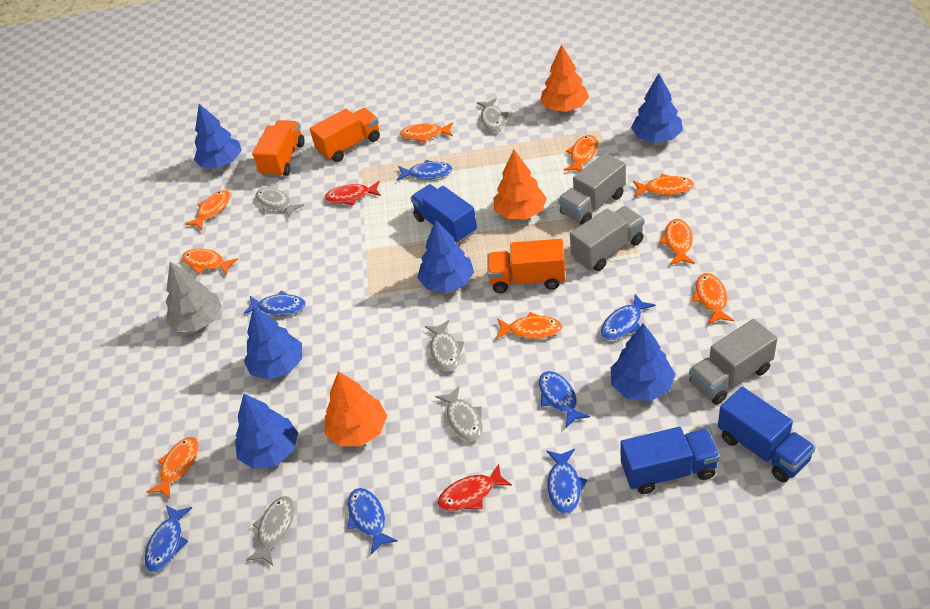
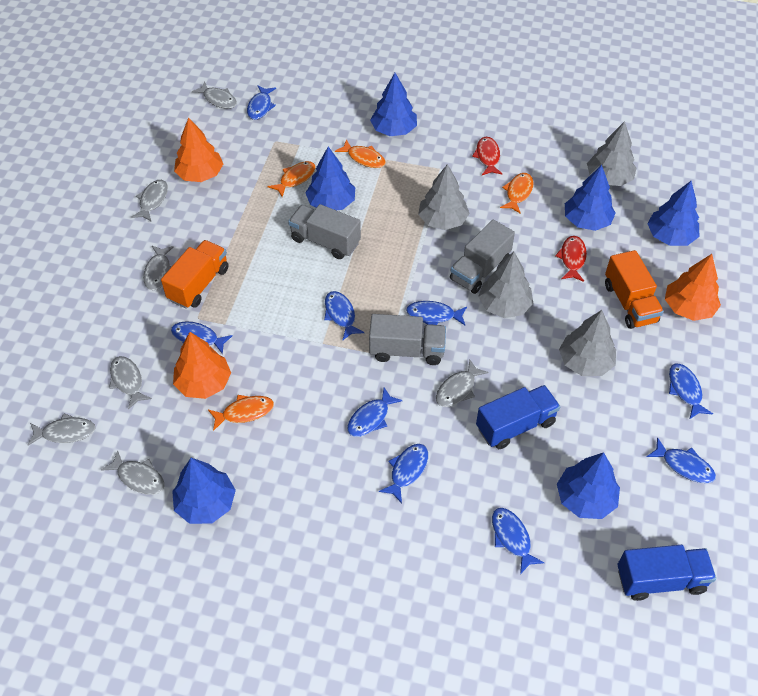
blue fish: [145,505,192,573] [243,291,306,316] [348,488,398,554] [397,160,453,181] [539,371,590,428] [547,449,587,514] [601,294,656,340] = 7 -> [171,321,233,354] [247,85,276,120] [324,291,364,341] [347,388,403,437] [379,444,428,503] [406,301,467,325] [492,508,545,574] [647,437,716,483] [669,364,713,419] = 9
blue truck: [410,184,477,243] [621,427,720,494] [718,387,816,482] = 3 -> [476,385,560,449] [617,545,716,601] = 2
grey fish: [246,496,295,565] [256,188,304,218] [425,320,464,372] [435,386,483,442] [477,98,508,132] = 5 -> [28,413,96,445] [101,450,164,495] [109,356,152,409] [131,180,168,222] [143,246,174,290] [192,82,237,109] [436,359,489,407] = 7
grey tree: [166,262,222,332] = 1 -> [418,164,470,230] [478,252,533,318] [559,310,616,376] [587,121,636,186] = 4
orange fish: [147,437,199,499] [182,249,238,275] [185,190,230,230] [400,122,453,143] [496,312,563,339] [564,135,598,172] [633,174,694,197] [659,219,695,265] [692,273,734,324] = 9 -> [208,395,274,431] [268,161,315,197] [335,139,386,168] [500,173,533,214] = 4
orange truck: [252,120,305,178] [310,108,380,162] [488,239,566,293] = 3 -> [161,240,229,309] [605,250,664,329] = 2

